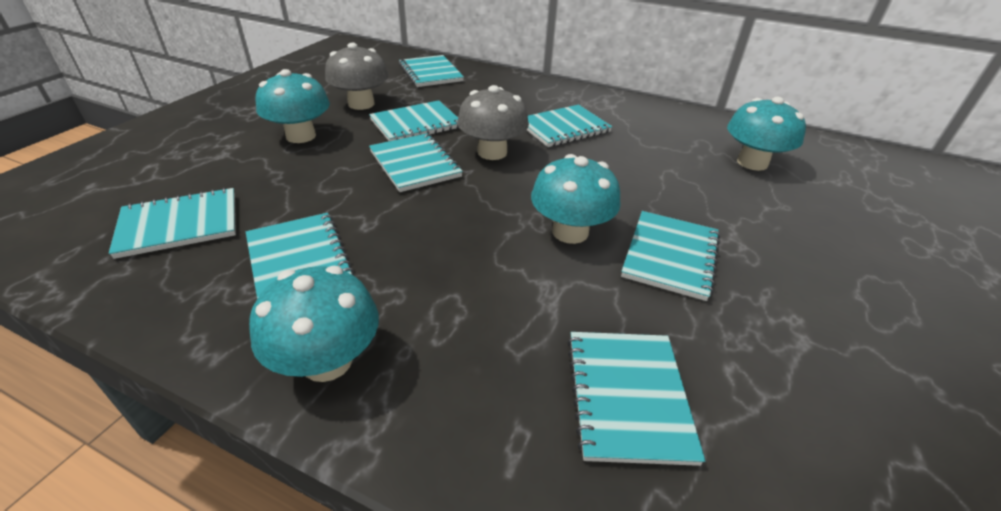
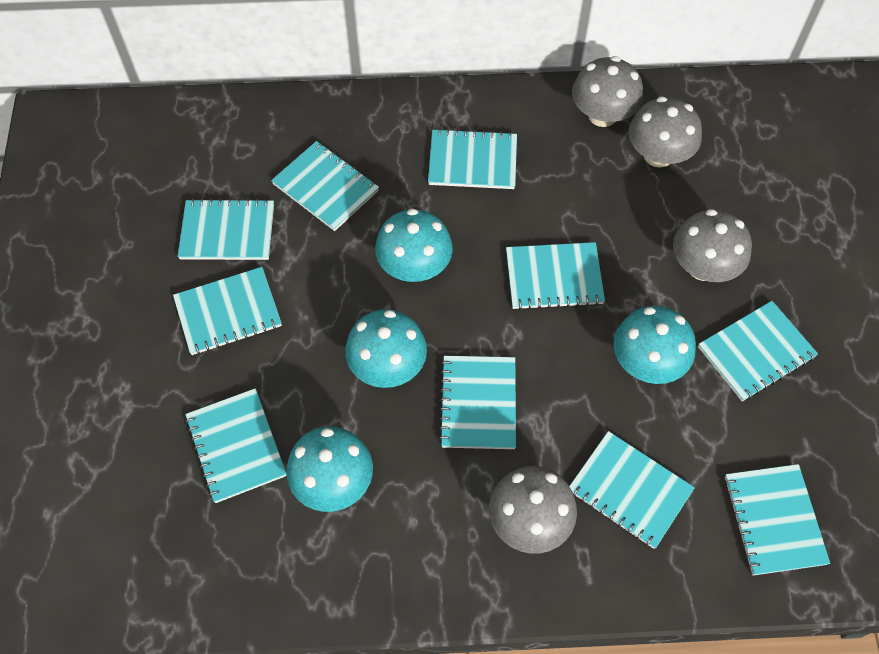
grey mushroom: [325,43,389,110] [458,85,529,160] = 2 -> [489,466,577,554] [572,56,643,127] [629,97,702,168] [673,209,752,282] = 4
turquoise notebook: [109,187,236,259] [246,213,354,299] [369,100,459,141] [369,133,463,192] [399,55,464,87] [527,105,612,147] [567,332,705,466] [621,211,720,301] = 8 -> [173,267,282,355] [178,198,274,260] [185,388,287,503] [271,141,379,231] [428,128,517,189] [439,356,516,449] [506,242,605,310] [569,431,695,549] [698,301,818,401] [724,464,830,575] = 10

